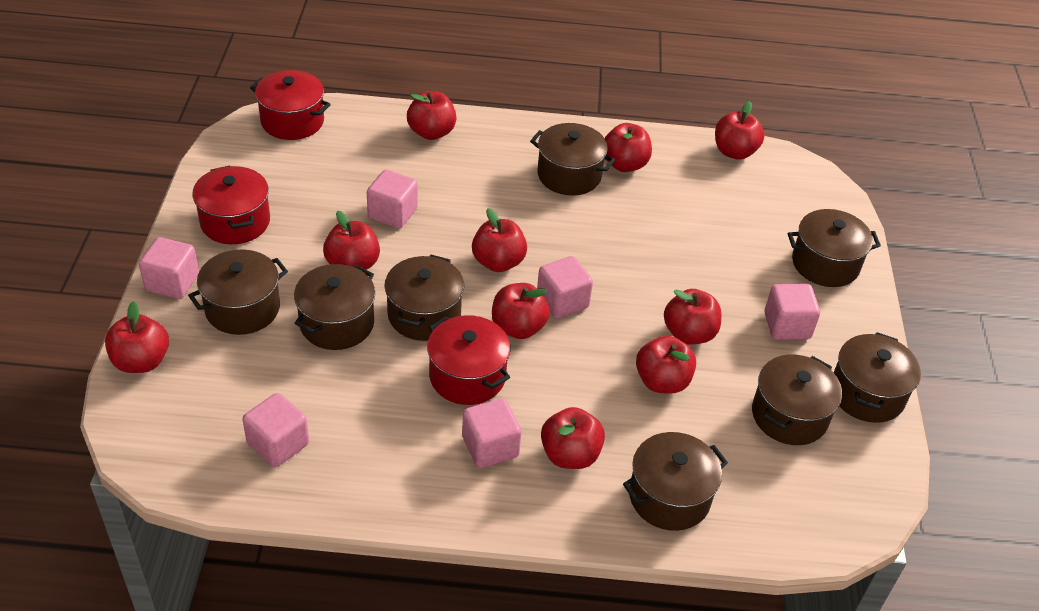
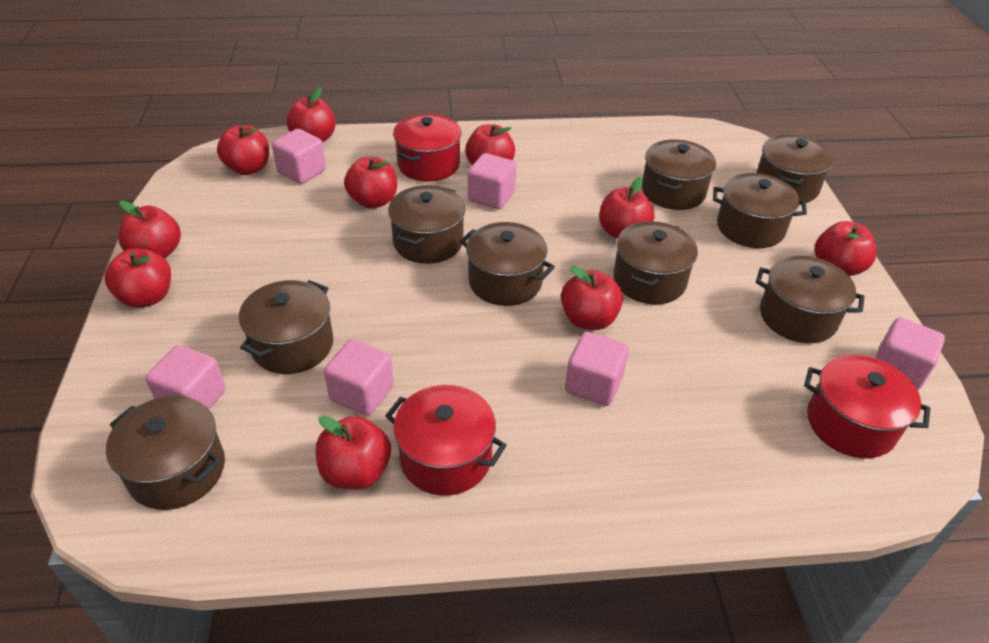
brown pot: [188,249,288,335] [294,264,375,350] [384,255,464,341] [530,123,615,195] [623,432,728,531] [752,355,842,445] [788,209,881,287] [834,332,921,423] = 8 -> [106,396,225,510] [239,280,333,374] [388,185,465,264] [460,222,555,306] [613,221,698,304] [642,139,716,210] [713,173,807,248] [756,135,834,203] [756,255,865,343] = 9

